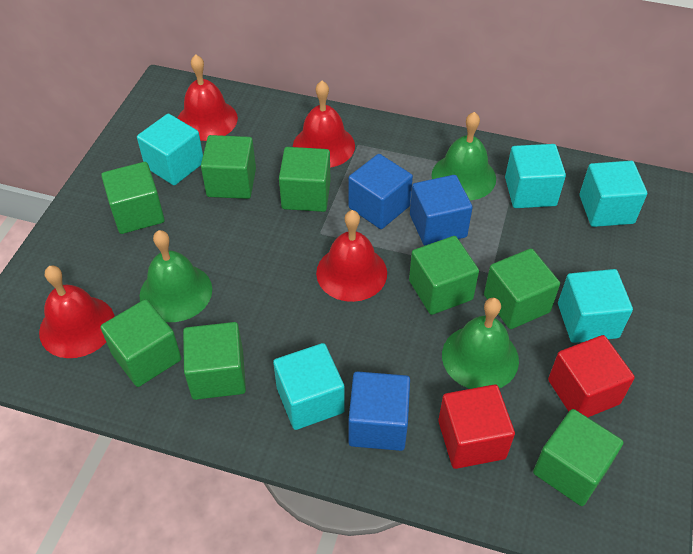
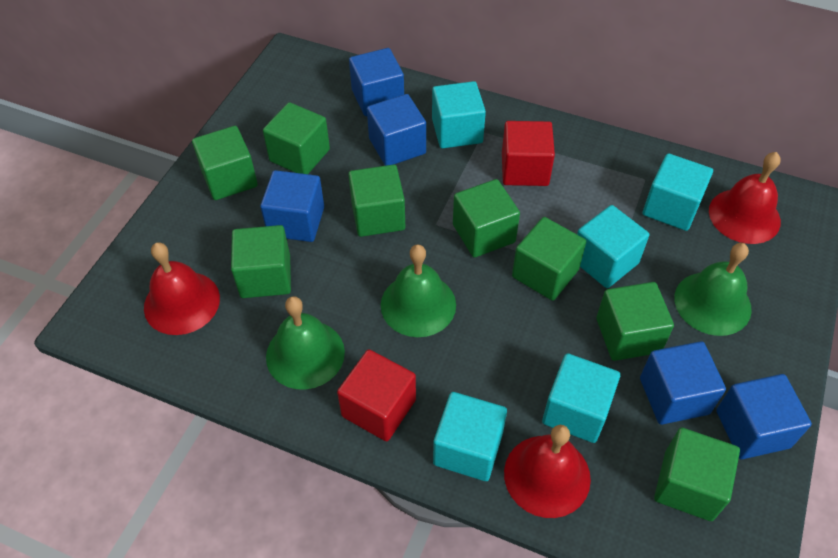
blue cube: [348,154,413,229] [348,371,410,451] [410,175,473,246] = 3 -> [260,170,324,242] [349,48,404,116] [367,94,426,166] [640,341,726,425] [716,374,812,459] = 5
red bell: [39,265,115,358] [178,54,238,141] [293,81,355,168] [316,210,387,302] = 4 -> [144,242,220,335] [504,425,591,518] [709,152,781,244] = 3

